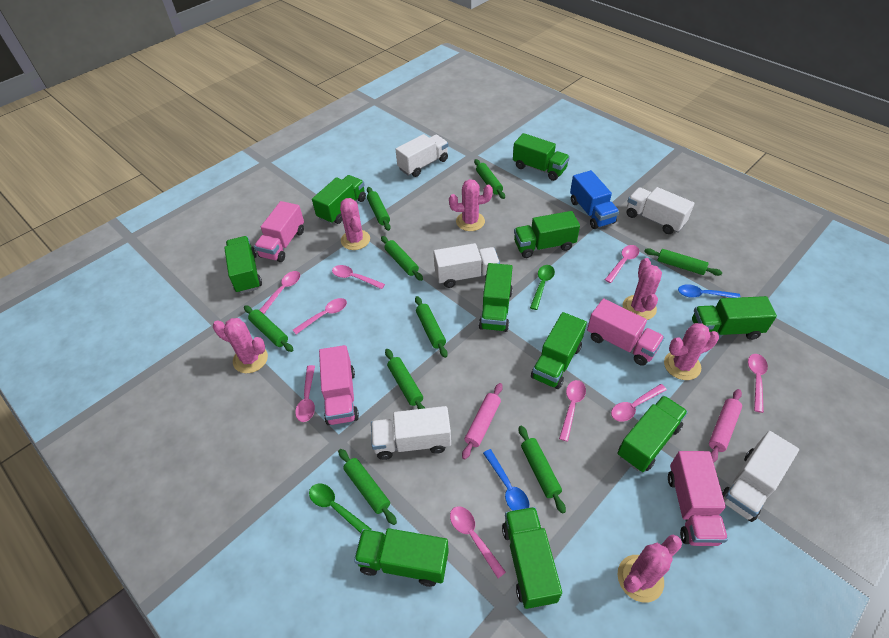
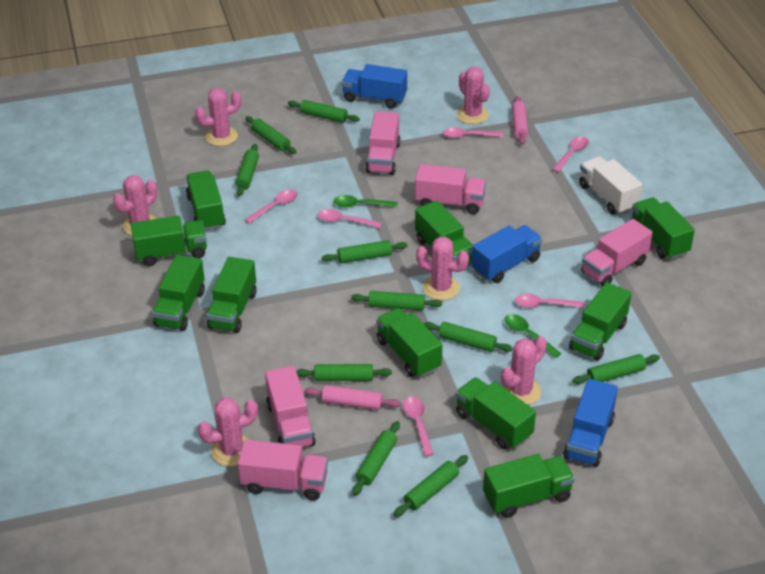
blue spoon: [483,449,529,511] [678,284,741,298] = 2 -> none = 0
blue truck: [570,170,619,229] = 1 -> [342,64,407,109] [471,225,542,283] [563,379,618,467] = 3
green rolling pin: [244,305,293,352] [338,449,397,525] [367,187,391,231] [381,236,423,281] [385,349,425,409] [415,296,448,358] [474,159,505,199] [519,426,566,514] [644,248,723,276] = 9 -> [236,144,259,196] [246,116,296,154] [288,100,360,123] [296,364,392,381] [322,240,408,263] [351,291,442,310] [352,421,400,496] [394,455,468,517] [424,322,513,352] [572,354,660,384] = 10
pink spoon: [260,271,300,314] [293,298,347,334] [295,365,315,422] [332,265,385,289] [450,506,506,578] [559,380,586,442] [605,245,639,283] [611,384,667,422] [748,354,768,413] = 9 -> [245,190,298,224] [318,209,382,228] [403,397,434,457] [443,127,503,138] [515,294,585,308] [552,136,589,172] = 6
pink truck: [254,201,304,262] [319,345,359,425] [587,299,665,366] [668,451,728,546] = 4 -> [238,440,328,501] [265,366,316,447] [365,111,401,175] [415,164,486,214] [581,219,653,287] = 5
white truck: [371,406,451,460] [396,134,448,177] [434,243,500,288] [627,187,694,234] [722,431,799,522] = 5 -> [579,157,643,215] = 1

